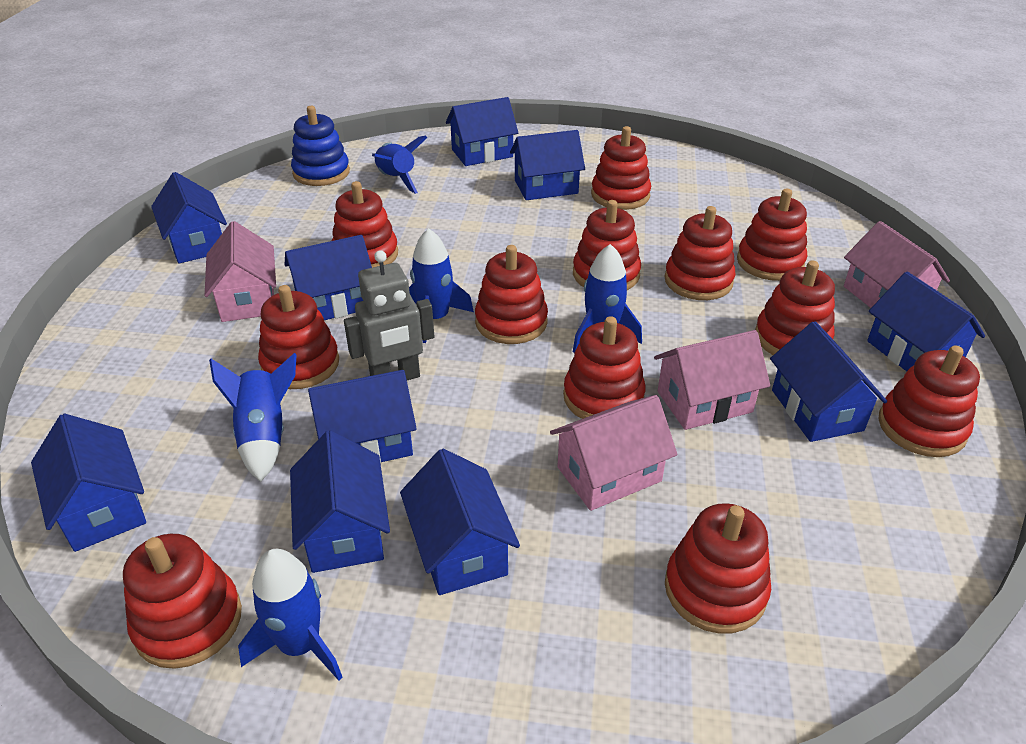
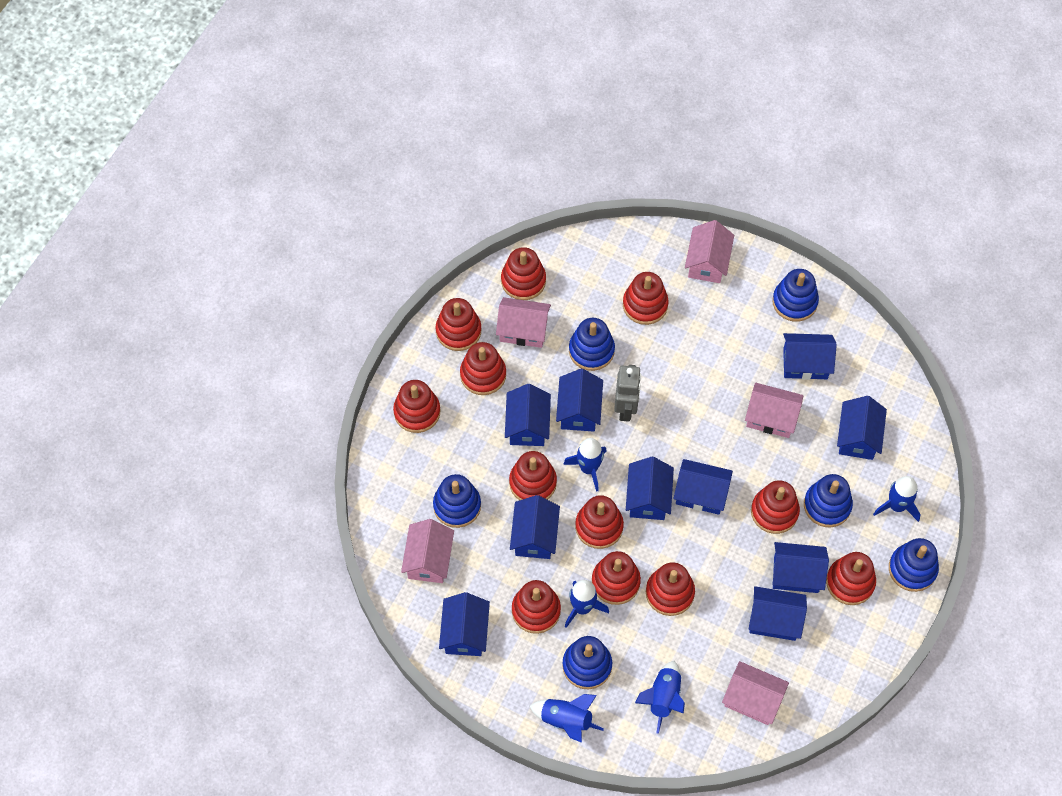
blue stacking toy: [291,106,350,186] = 1 -> [433,474,481,528] [562,636,612,689] [569,318,615,371] [772,269,819,322] [804,474,853,527] [889,538,939,592] = 6
pink house: [205,221,276,322] [550,395,678,511] [654,330,770,430] [844,221,950,308] = 4 -> [401,519,454,583] [496,297,551,348] [685,220,734,283] [722,661,789,725] [745,383,804,438] = 5

